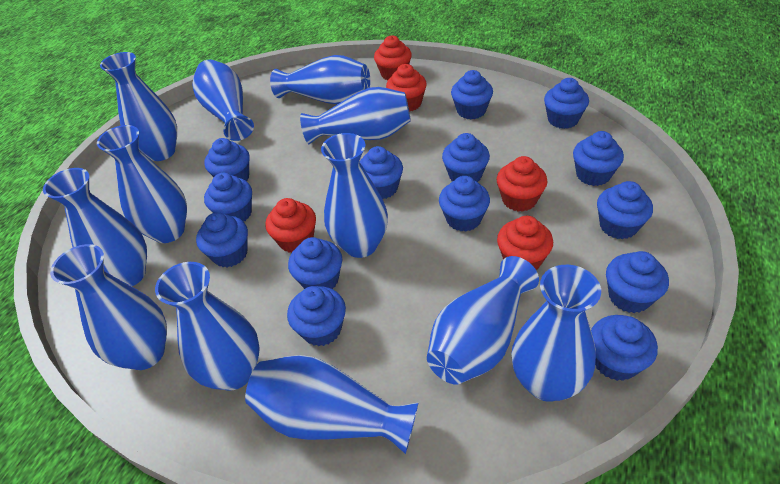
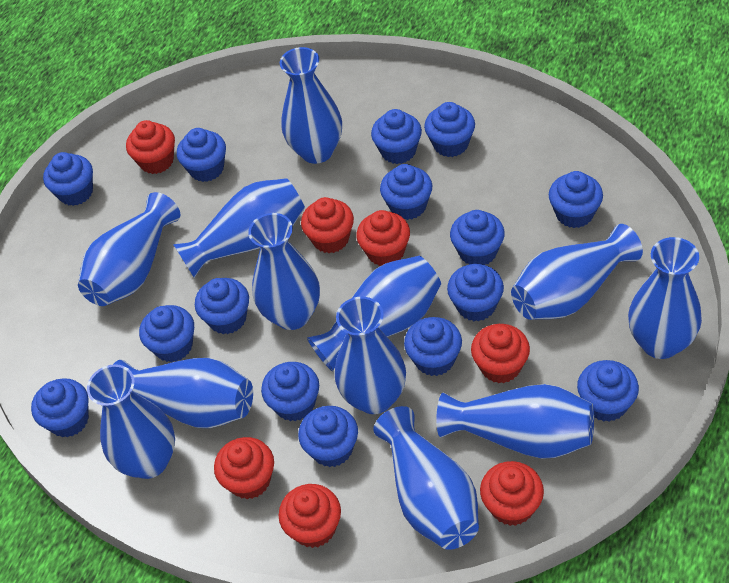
blue cupcake: [196,212,248,267] [204,138,249,181] [204,173,252,222] [287,286,346,346] [288,237,342,289] [360,146,403,199] [439,176,490,232] [442,133,490,182] [451,70,493,119] [544,78,589,129] [573,131,624,186] [591,315,658,381] [597,181,653,239] [606,251,669,313] = 14 -> [31,378,89,437] [43,152,93,206] [139,305,194,362] [177,128,226,182] [195,278,249,334] [261,362,319,421] [298,406,358,467] [371,109,422,164] [380,164,432,220] [404,317,462,376] [424,102,475,157] [447,264,504,321] [450,210,505,265] [549,171,603,228] [577,360,639,422] = 15
red cupcake: [265,198,316,253] [374,35,412,81] [386,64,427,112] [497,156,548,212] [497,216,553,270] = 5 -> [126,120,175,174] [214,437,274,499] [279,484,341,548] [301,197,354,253] [356,210,410,266] [471,324,530,383] [480,461,544,526] = 7

